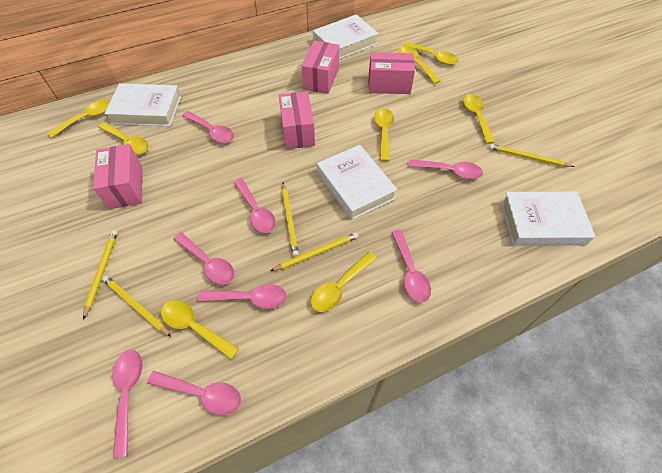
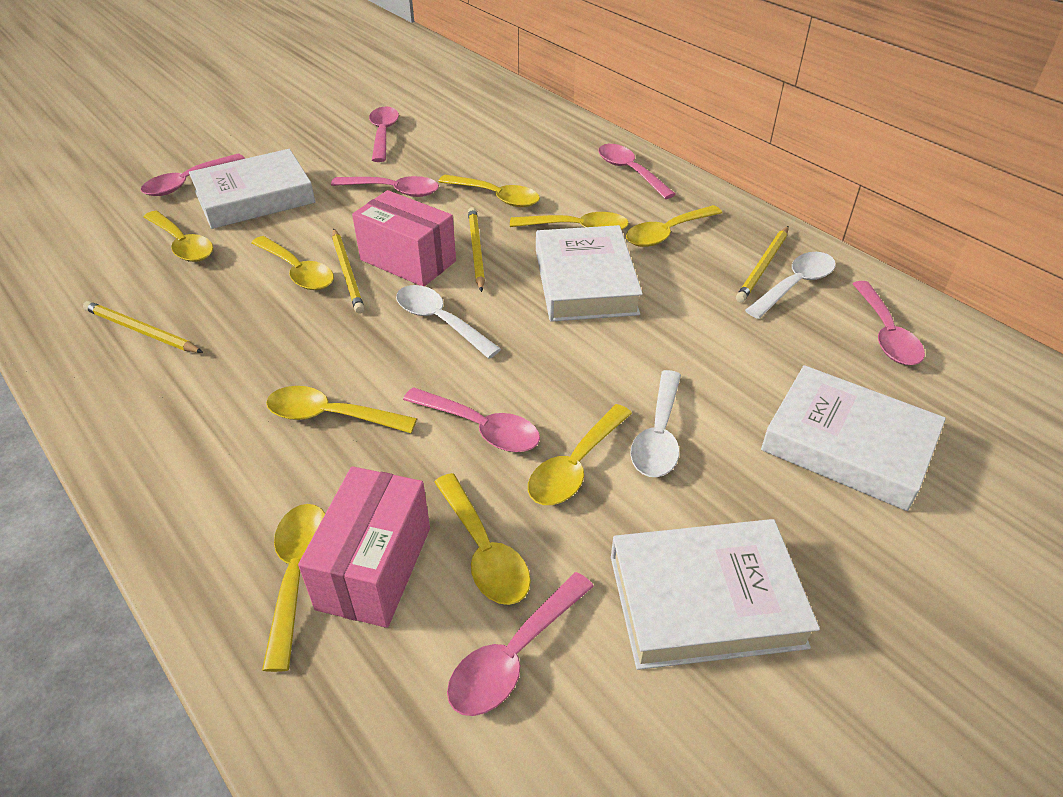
pink box: [93,144,142,209] [279,91,315,149] [302,41,340,94] [368,52,415,94] = 4 -> [298,466,430,628] [352,190,456,286] = 2
pink spoon: [112,350,143,458] [147,371,241,415] [173,232,234,285] [182,111,234,143] [198,284,287,309] [234,178,276,233] [392,230,431,303] [408,159,483,179] = 8 -> [141,154,245,196] [331,176,439,197] [369,106,399,162] [403,387,540,452] [447,572,594,716] [598,144,676,199] [852,281,925,365] = 7
white spoon: none = 0 -> [396,285,501,358] [630,370,681,477] [745,252,836,319] = 3
yellow pencil: [83,230,118,320] [102,276,171,337] [270,232,358,271] [282,182,299,257] [489,144,574,167] = 5 -> [83,301,203,353] [332,229,365,314] [468,207,485,292] [736,226,788,302] = 4
yellow spoon: [47,99,110,138] [98,122,149,154] [161,300,239,359] [311,252,377,312] [374,108,394,161] [399,46,441,84] [403,42,459,65] [463,94,495,144] = 8 -> [144,211,213,262] [251,236,334,290] [262,504,325,672] [266,386,417,433] [434,473,531,605] [438,175,540,207] [510,212,629,230] [528,404,632,505] [626,205,722,247] = 9

